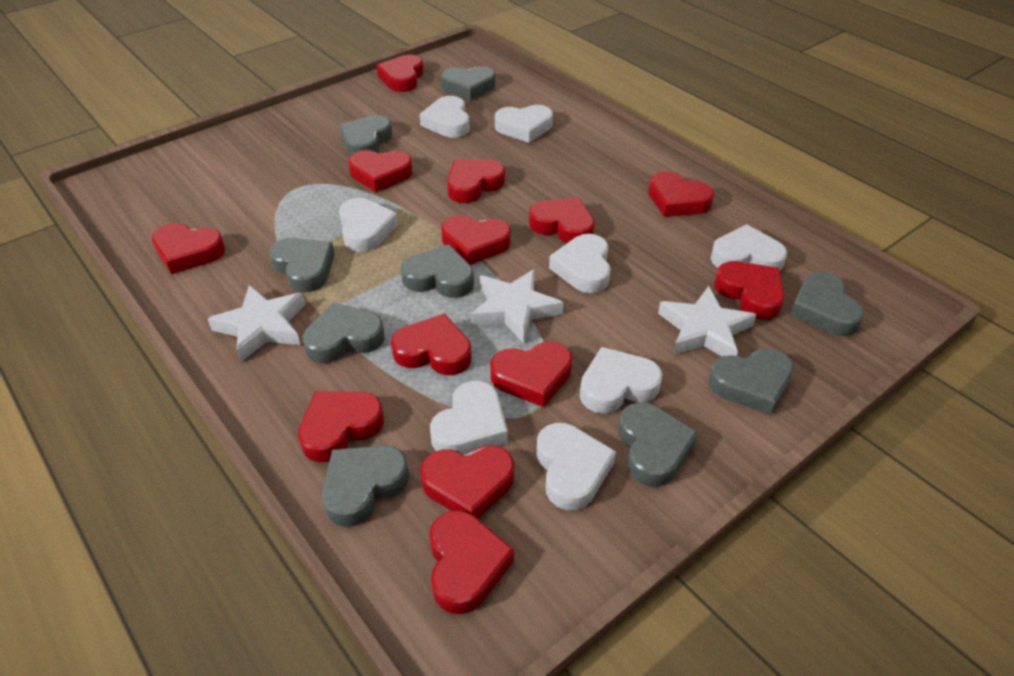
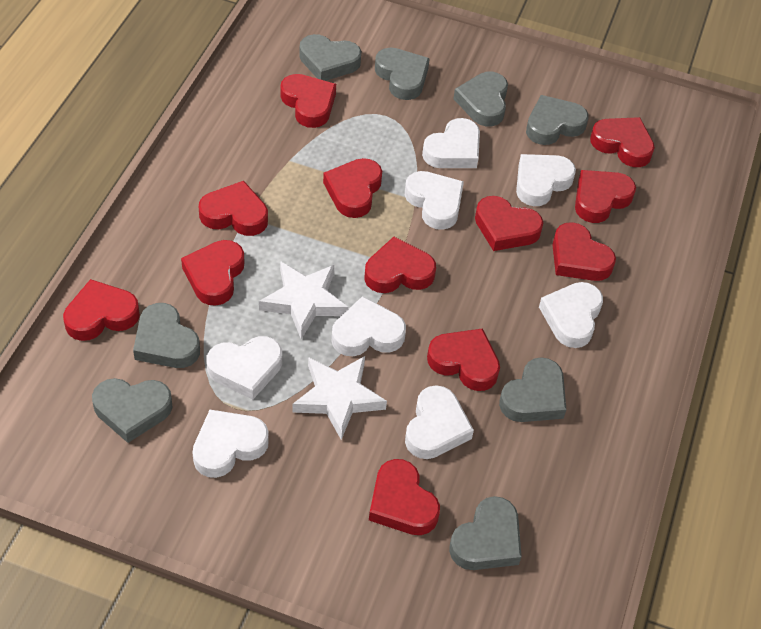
grey heart: [269,238,335,293] [303,302,385,363] [322,445,409,527] [339,115,392,156] [401,244,474,298] [441,66,496,101] [618,402,698,487] [708,348,794,415] [790,272,864,336] = 9 -> [92,378,173,443] [133,303,200,368] [299,34,361,81] [375,47,430,100] [449,496,522,570] [453,72,508,126] [499,357,566,422] [526,95,589,145] = 8
red heart: [152,223,225,274] [298,391,384,462] [348,150,413,192] [376,55,424,92] [391,313,472,375] [420,445,514,519] [429,510,514,614] [441,215,511,265] [447,160,505,203] [490,342,572,407] [529,197,595,244] [648,171,714,217] [714,261,785,320] = 13 -> [63,279,140,341] [181,240,245,306] [199,181,268,236] [281,74,336,128] [323,158,382,218] [364,237,436,293] [369,459,440,535] [427,328,500,391] [475,196,543,251] [552,222,616,281] [575,170,636,223] [590,117,655,167] = 12
white star: [208,285,305,363] [470,269,563,344] [658,286,756,356] = 3 -> [259,261,348,339] [292,356,387,440] = 2

